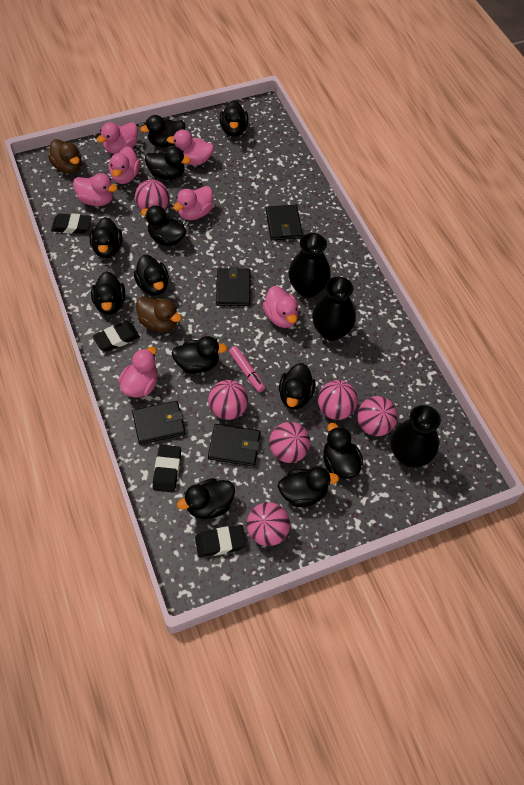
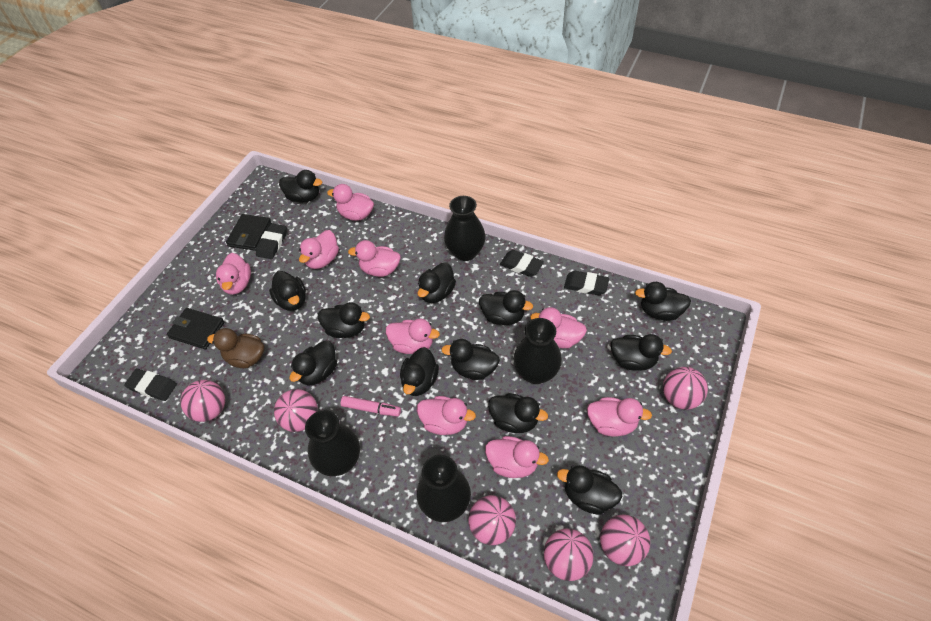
black vase: [288,233,331,298] [312,277,356,341] [391,405,441,467] = 3 -> [305,410,360,476] [417,455,471,522] [444,196,486,261] [514,318,562,384] = 4
black wallet: [132,401,185,445] [208,424,261,466] [216,267,250,306] [266,205,303,241] = 4 -> [167,308,225,349] [226,214,272,251] = 2
brown duck: [48,139,82,174] [136,297,182,332] = 2 -> [207,328,265,368] = 1
pink duck: [73,173,118,206] [97,122,138,154] [109,146,140,184] [118,347,158,398] [167,130,214,165] [173,186,213,220] [263,286,299,328] = 7 -> [216,253,251,294] [299,230,339,269] [327,184,374,221] [348,240,401,277] [386,318,440,354] [417,396,476,435] [485,436,549,478] [530,307,587,348] [587,397,652,437] = 9

